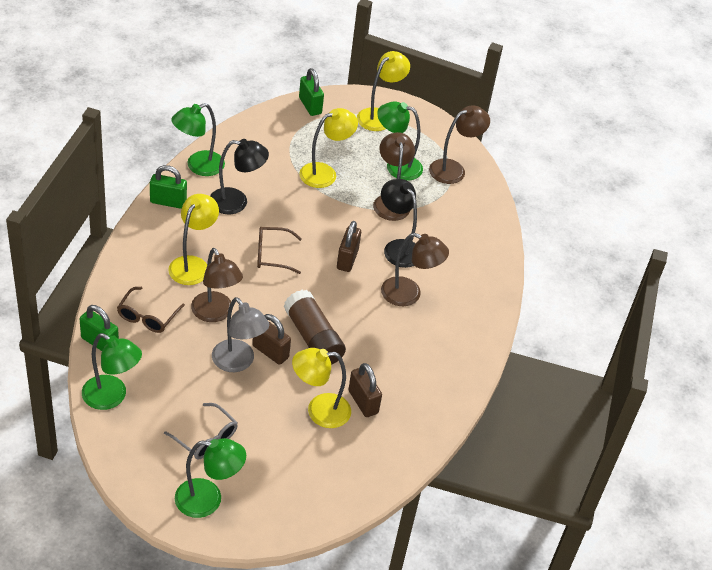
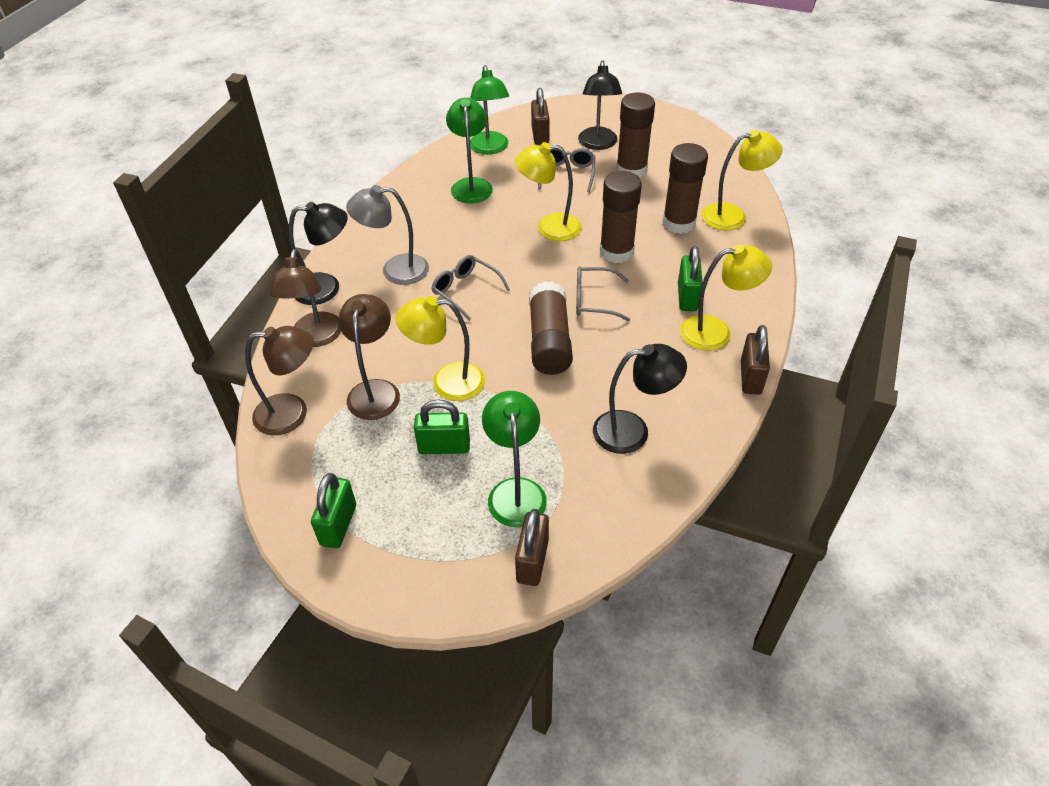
black lamp: [210,139,269,214] [381,179,417,268] = 2 -> [289,202,348,305] [578,60,622,150] [593,344,687,454] = 3
brown glasses: [117,287,185,333] [257,227,302,274] = 2 -> none = 0
brown glue stick: [283,290,346,365] = 1 -> [529,281,573,375] [600,171,642,263] [616,92,655,178] [662,143,708,234] = 4
brown lamp: [191,248,243,322] [373,132,415,221] [381,233,449,306] [429,105,490,184] = 4 -> [245,326,314,435] [269,249,341,347] [338,294,400,420] = 3
green lamp: [82,333,142,410] [171,103,225,176] [175,438,246,518] [377,101,423,181] = 4 -> [446,98,493,203] [470,65,509,155] [482,391,547,527] = 3
grey glasses: [164,403,238,460] = 1 -> [432,255,510,321] [538,148,595,193] [576,266,630,321] = 3

